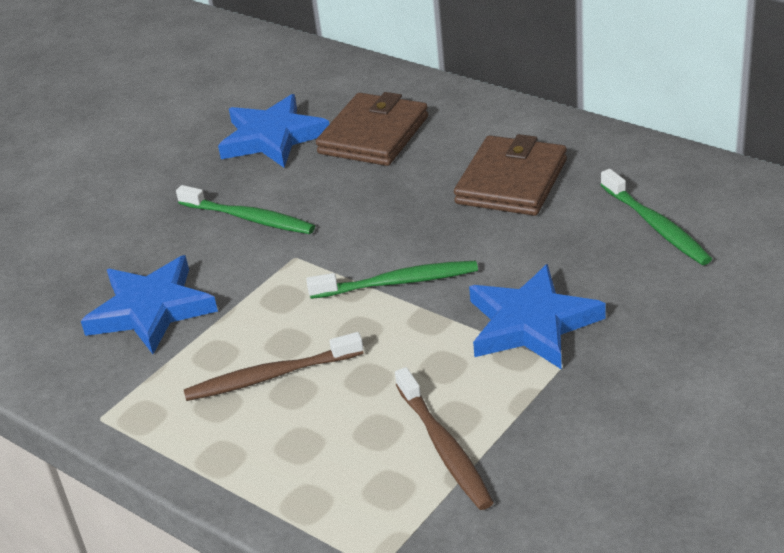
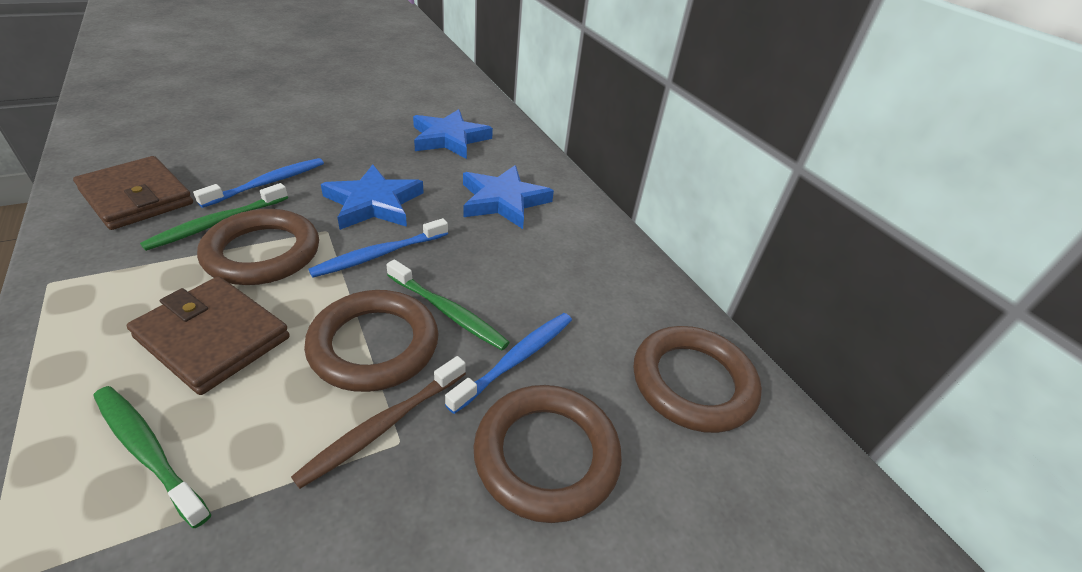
blue toothbrush: none = 0 -> [193,158,324,208] [308,218,448,278] [445,313,572,414] = 3
brown ring: none = 0 -> [197,209,319,285] [304,290,439,392] [474,385,622,523] [634,326,762,433] = 4
brown toothbrush: [184,332,364,401] [395,367,494,510] = 2 -> [291,356,466,489] = 1

